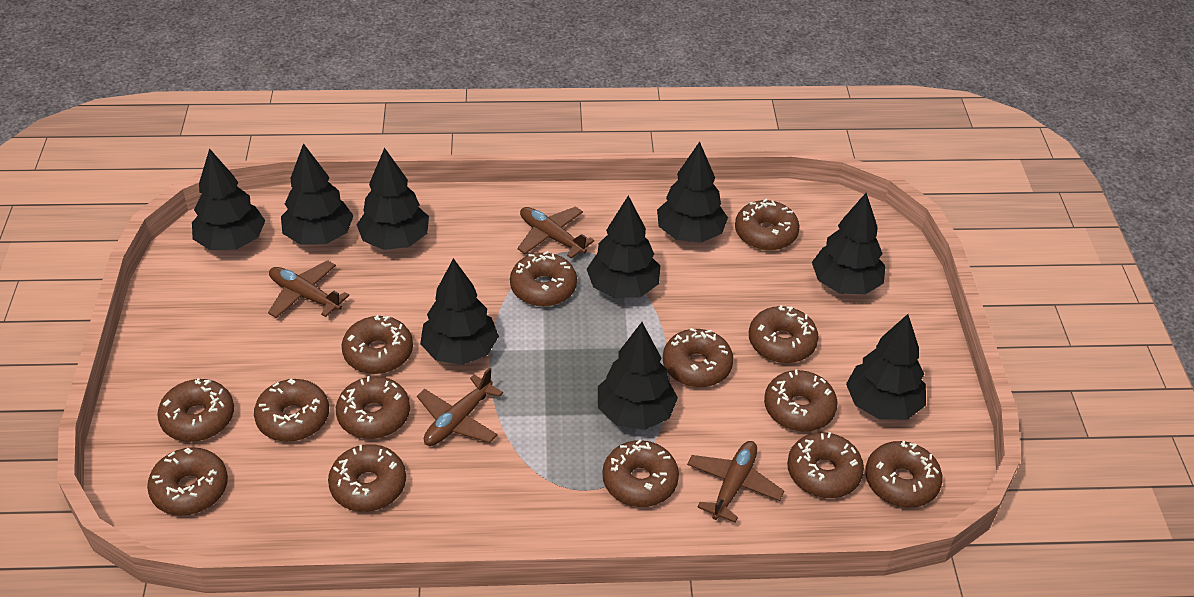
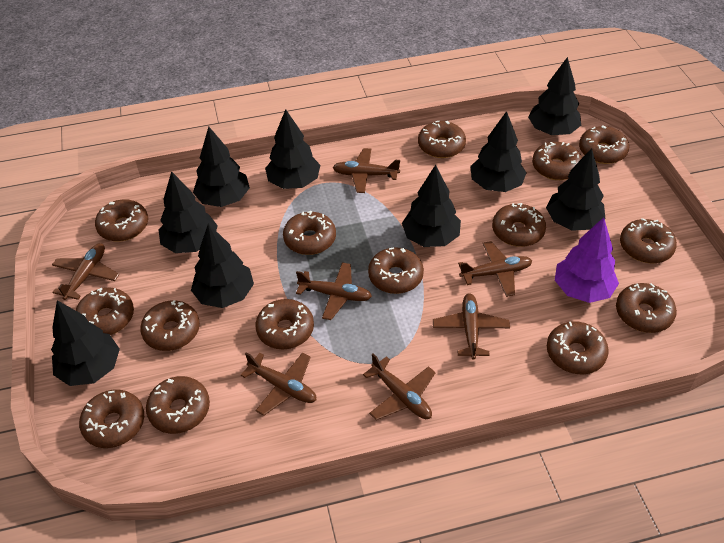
brown donut: [147,447,228,516] [157,378,234,442] [254,379,329,442] [328,444,406,512] [336,376,410,439] [342,315,413,374] [510,251,577,306] [602,439,679,507] [663,328,734,387] [735,198,800,250] [749,305,819,363] [764,369,838,432] [787,432,864,498] [865,441,943,507] = 14 -> [76,288,134,335] [79,390,144,448] [95,200,148,241] [140,300,200,351] [146,376,210,434] [255,299,314,349] [283,211,336,255] [368,247,424,294] [418,121,466,158] [492,203,546,247] [532,142,582,180] [547,321,609,374] [579,125,629,164] [616,283,677,333] [620,218,677,263] = 15
brown plane: [268,260,349,318] [417,367,503,446] [517,207,594,258] [687,441,784,522] = 4 -> [52,243,119,300] [241,352,316,416] [296,262,372,320] [332,148,400,193] [363,353,436,420] [433,293,510,360] [458,241,532,297] = 7
purple tree: none = 0 -> [555,217,619,303] = 1

